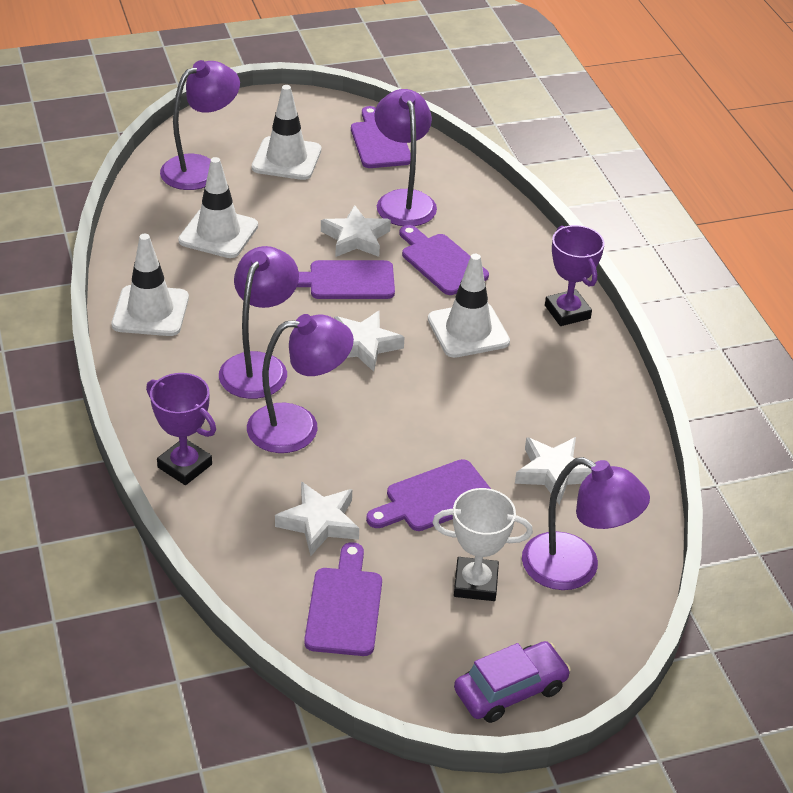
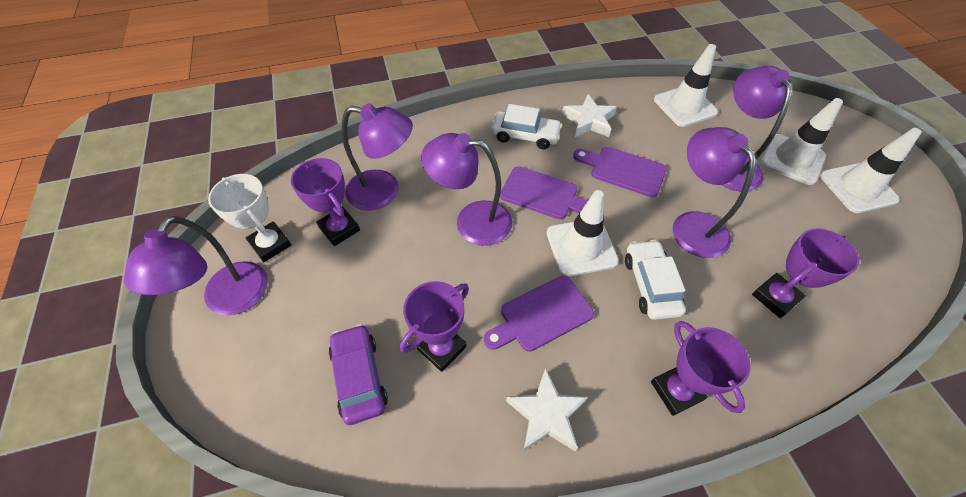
purple cutting board: [297,260,395,299] [304,542,382,656] [351,106,411,168] [366,459,491,531] [399,225,489,295] = 5 -> [484,276,594,352] [500,166,588,219] [573,147,667,197] = 3
purple trophy: [146,373,216,485] [545,225,605,326] = 2 -> [291,158,360,246] [400,281,469,372] [651,321,751,416] [752,228,859,318] = 4
white car: none = 0 -> [491,104,562,149] [625,240,686,320] = 2
white star: [275,482,359,556] [321,205,391,257] [334,311,405,372] [515,437,592,505] = 4 -> [506,368,588,451] [562,94,617,137] = 2

